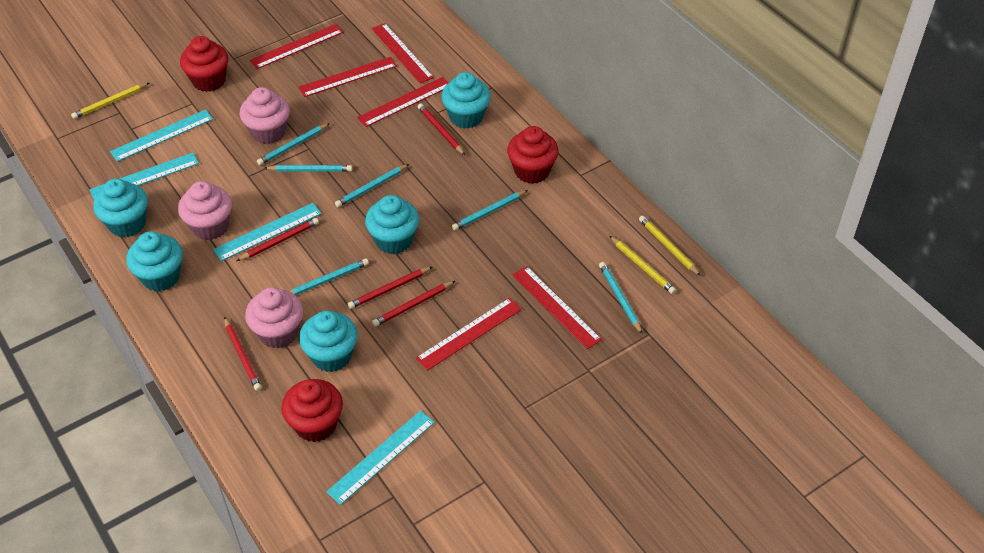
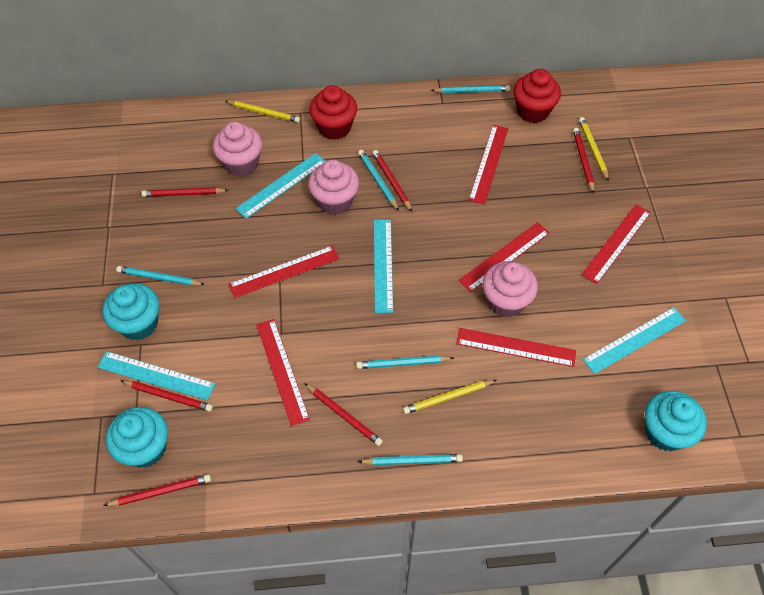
red cupcake: [180,36,228,92] [281,379,343,442] [507,126,559,184] = 3 -> [309,85,357,140] [514,69,561,123] = 2
red pencil: [224,317,262,391] [236,218,319,261] [348,267,432,309] [372,281,455,327] [418,103,465,155] = 5 -> [103,474,211,506] [121,380,213,412] [141,187,228,197] [305,383,383,446] [372,150,412,212] [573,128,594,193] = 6
turquoise cupcake: [93,179,148,238] [126,231,183,291] [299,311,358,372] [365,195,419,254] [441,72,491,129] = 5 -> [102,283,159,340] [106,407,168,468] [645,391,707,452] = 3
turquoise pencil: [257,123,330,165] [264,165,352,172] [289,258,369,296] [335,164,409,207] [452,190,528,231] [599,262,643,334] = 6 -> [116,266,205,286] [356,355,454,369] [358,150,399,211] [358,454,463,465] [431,85,510,93] = 5

